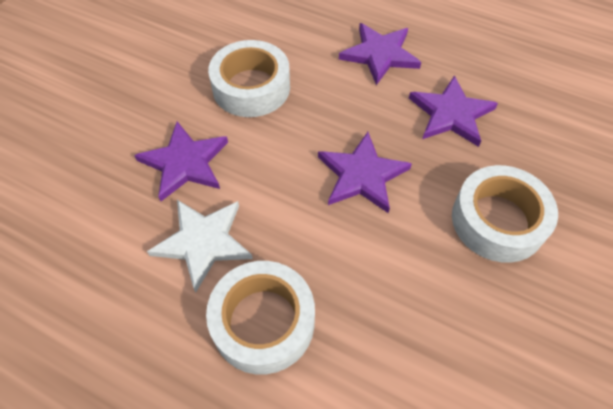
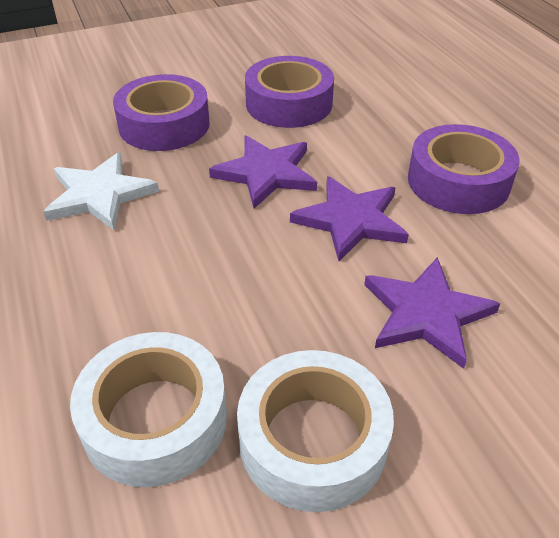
purple star: [134,121,228,201] [318,132,412,213] [339,23,421,85] [409,75,498,147] = 4 -> [209,135,317,209] [290,176,409,261] [364,257,500,369] = 3
purple tape: none = 0 -> [113,74,210,151] [245,56,334,128] [408,124,520,214] = 3
white tape: [206,261,315,374] [208,40,290,117] [452,165,558,263] = 3 -> [70,332,227,487] [237,350,394,512] = 2

